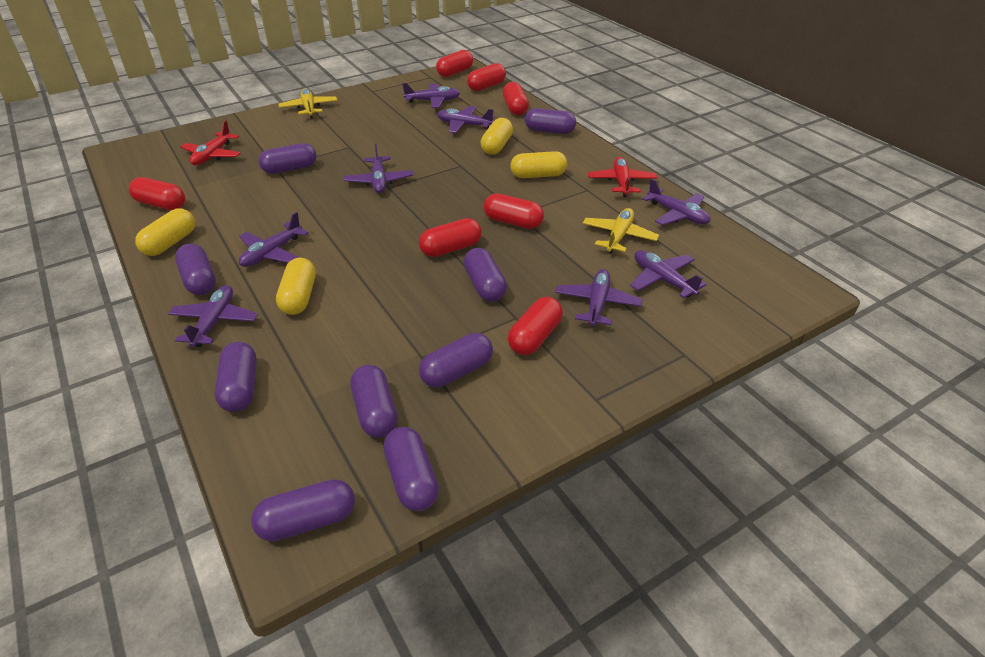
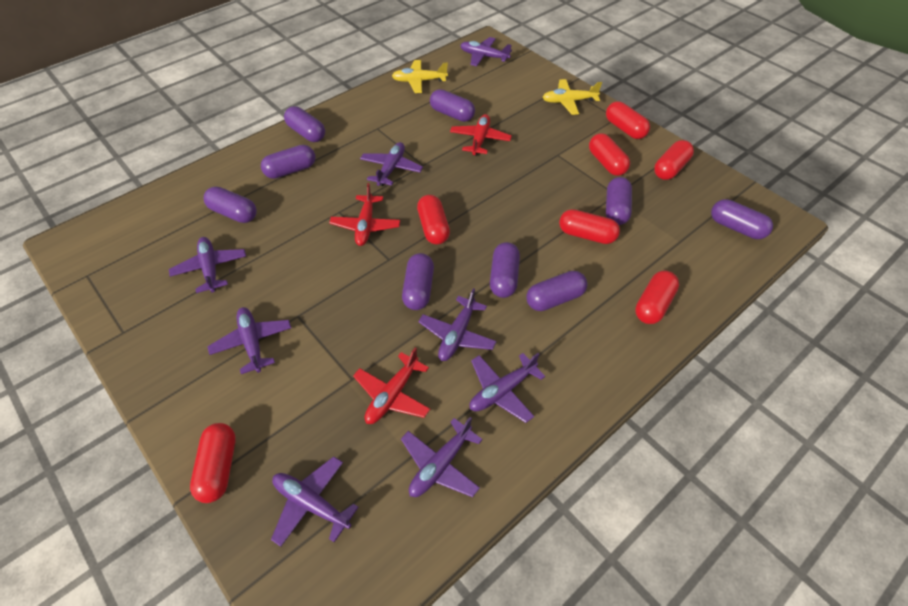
red plane: [180,120,241,165] [588,157,657,197] = 2 -> [329,183,400,246] [353,347,430,424] [450,114,512,156] = 3
yellow capsule: [135,208,195,256] [276,258,316,315] [481,118,513,155] [510,151,567,178] = 4 -> none = 0

